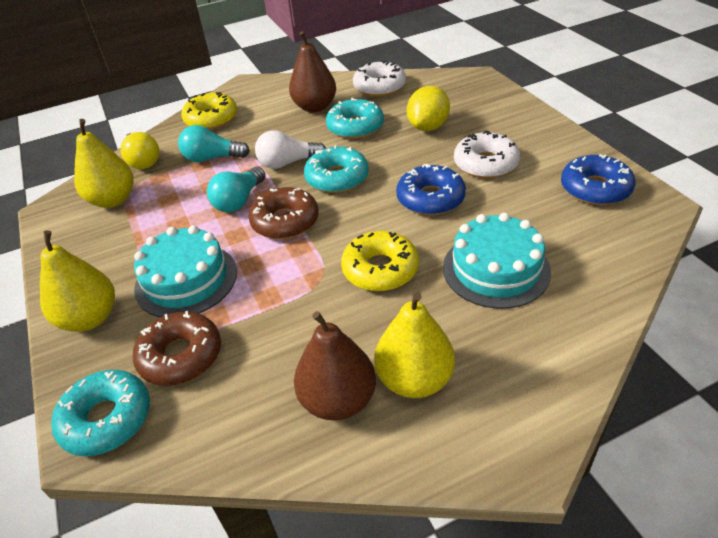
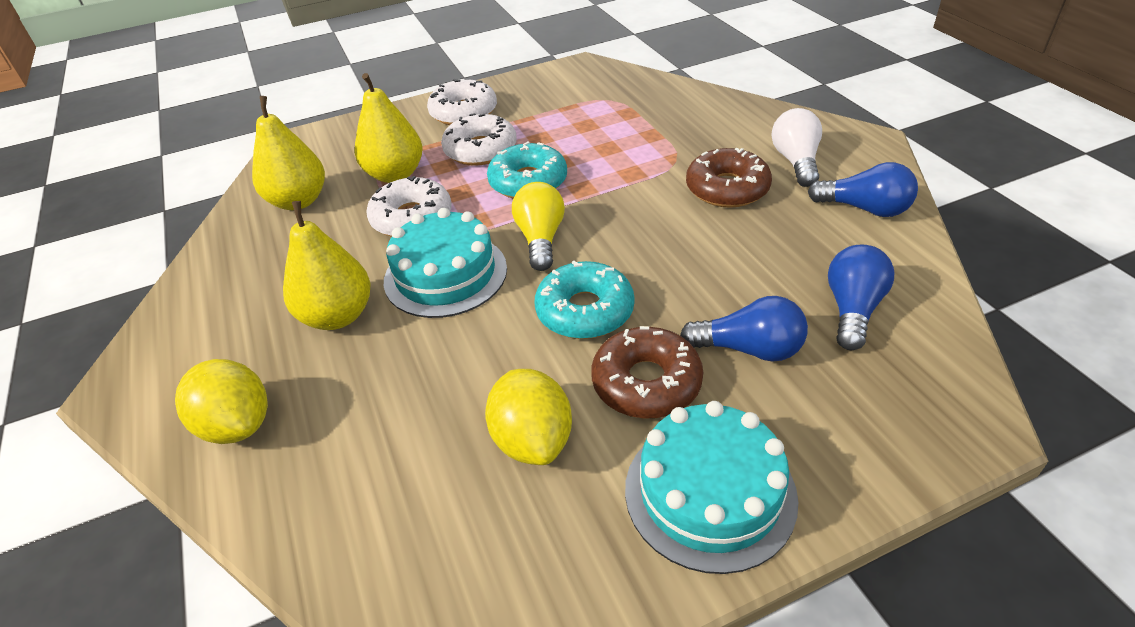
blue donut: [396,164,466,215] [561,154,635,205] = 2 -> none = 0
blue light bulb: none = 0 -> [680,296,808,362] [808,162,918,217] [828,245,895,350] = 3
brown pear: [289,31,336,113] [294,311,376,421] = 2 -> none = 0
turquoise donut: [51,370,150,456] [304,145,369,193] [326,98,384,139] = 3 -> [487,141,567,199] [535,261,634,339] = 2
turquoise light bulb: [178,125,250,162] [207,167,265,213] = 2 -> none = 0
white donut: [353,61,406,97] [454,130,520,178] = 2 -> [366,176,452,237] [427,79,497,125] [441,113,517,166] = 3
yellow donut: [181,92,237,130] [341,231,419,291] = 2 -> none = 0
yellow lemon: [407,86,450,131] = 1 -> [175,359,268,444] [485,369,572,465] = 2

